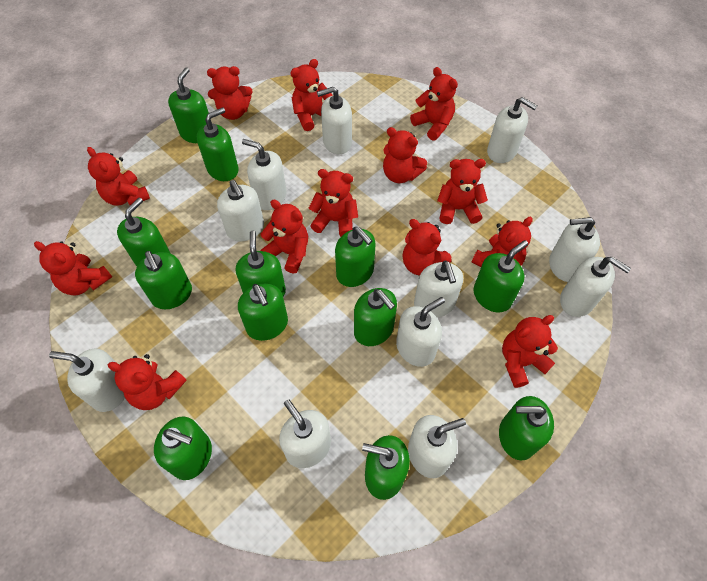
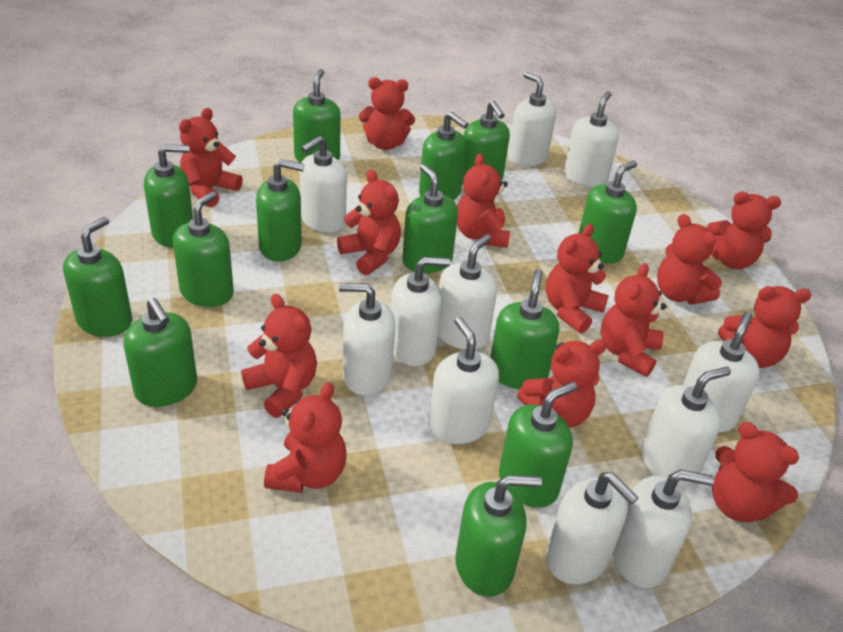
green soap dispenser: [117,198,171,266] [135,251,192,309] [154,416,212,480] [168,67,209,143] [197,107,239,181] [236,230,286,296] [238,284,288,341] [335,227,376,287] [354,288,397,346] [362,435,410,500] [474,240,528,313] [499,396,554,460] = 12 -> [63,217,132,337] [124,298,197,407] [144,144,193,247] [173,191,234,307] [256,159,305,262] [293,69,341,163] [402,164,458,273] [419,112,468,200] [455,475,542,597] [462,101,510,185] [490,269,559,389] [499,382,577,508] [578,161,637,263] = 13

